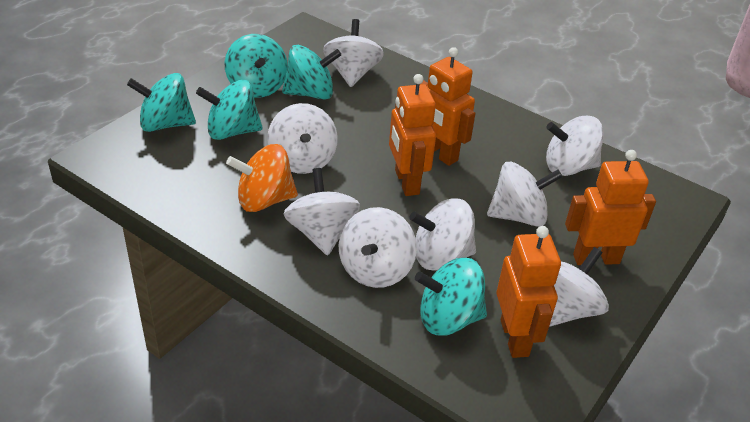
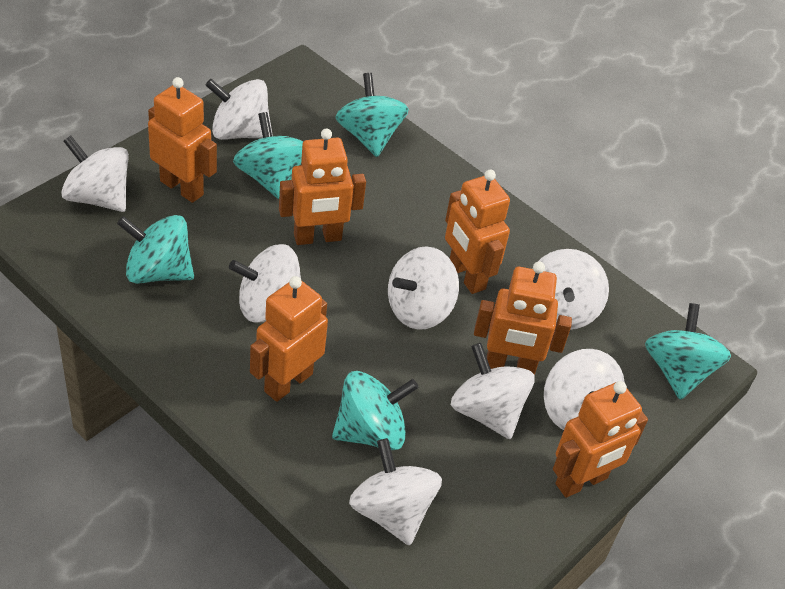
orange robot: [389,74,436,196] [421,47,475,166] [496,226,561,358] [565,150,656,265] = 4 -> [148,77,217,203] [250,276,328,402] [279,128,366,245] [445,170,510,294] [474,261,572,375] [553,381,648,498] = 6
orange spinning top: [226,144,298,212] = 1 -> none = 0

